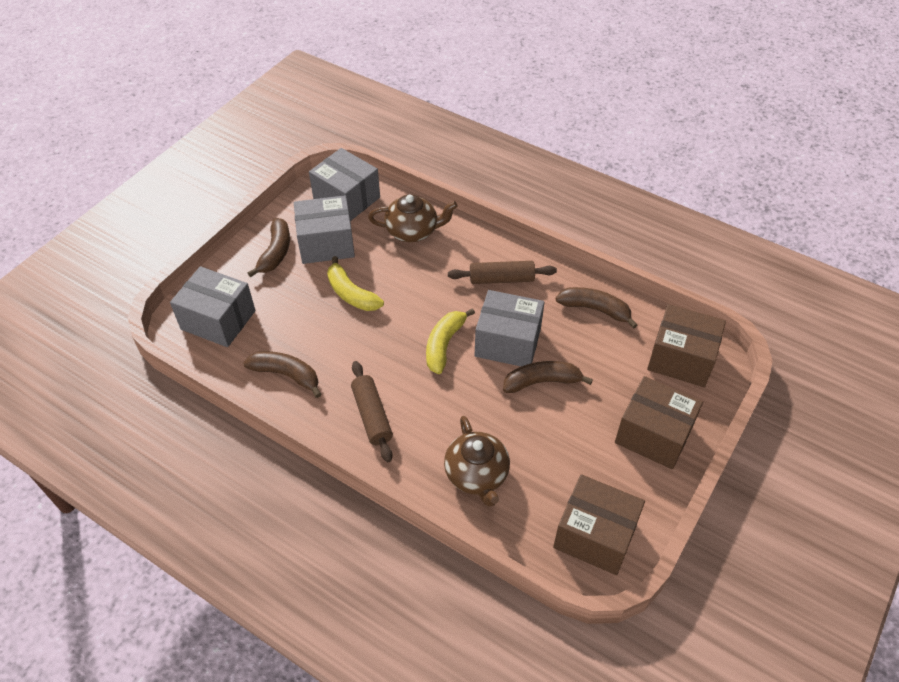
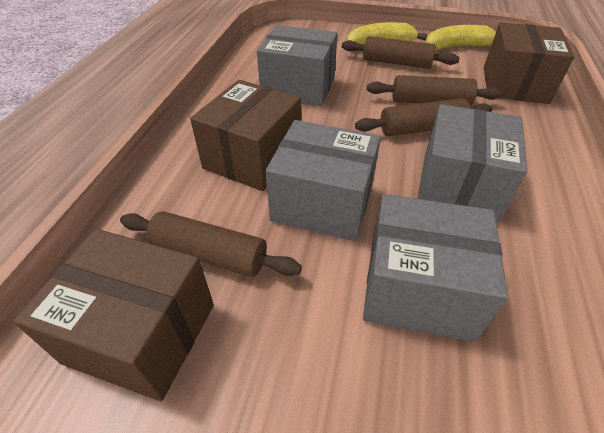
brown banana: [243,351,321,398] [248,218,290,277] [503,361,593,393] [556,287,637,329] = 4 -> none = 0
brown rolling pin: [351,361,393,462] [448,261,557,284] = 2 -> [120,211,302,277] [342,36,460,69] [355,98,492,136] [367,75,503,105] = 4
brown teapot: [368,194,458,242] [444,416,510,507] = 2 -> none = 0

